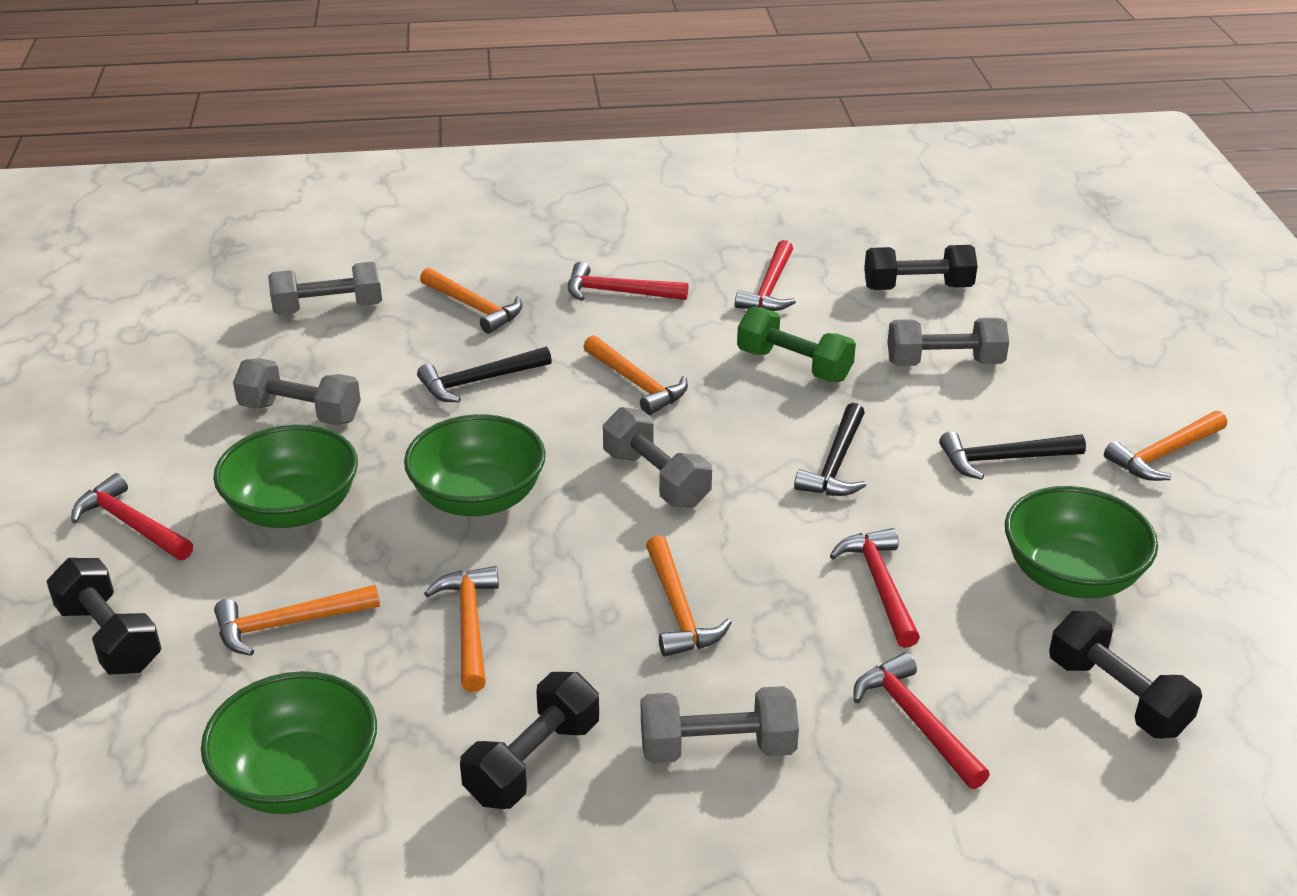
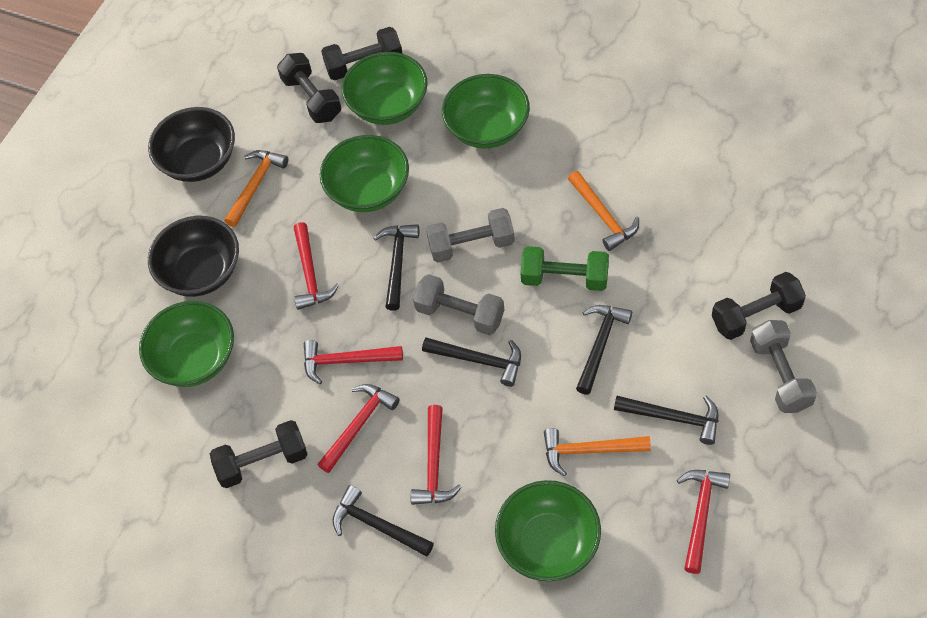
black bowl: none = 0 -> [148,107,235,182] [148,216,239,297] = 2
black hammer: [417,346,552,402] [794,403,866,496] [939,431,1086,480] = 3 -> [333,485,434,556] [374,224,419,311] [422,338,521,387] [576,305,632,395] [614,396,718,445] = 5
green bowl: [201,671,377,814] [213,425,358,528] [404,414,546,516] [1005,486,1158,599] = 4 -> [139,301,234,387] [320,135,409,212] [342,52,428,125] [442,74,530,149] [495,480,601,581] = 5
grey dumbbell: [233,358,361,425] [268,262,382,315] [603,407,712,508] [641,686,799,763] [887,318,1009,366] = 5 -> [413,274,505,335] [426,208,515,262] [750,320,817,413] = 3
orange hammer: [214,585,380,656] [420,268,522,334] [424,566,499,692] [583,335,688,415] [646,536,732,657] [1104,411,1227,481] = 6 -> [224,150,288,227] [544,428,651,476] [568,171,639,251] = 3

